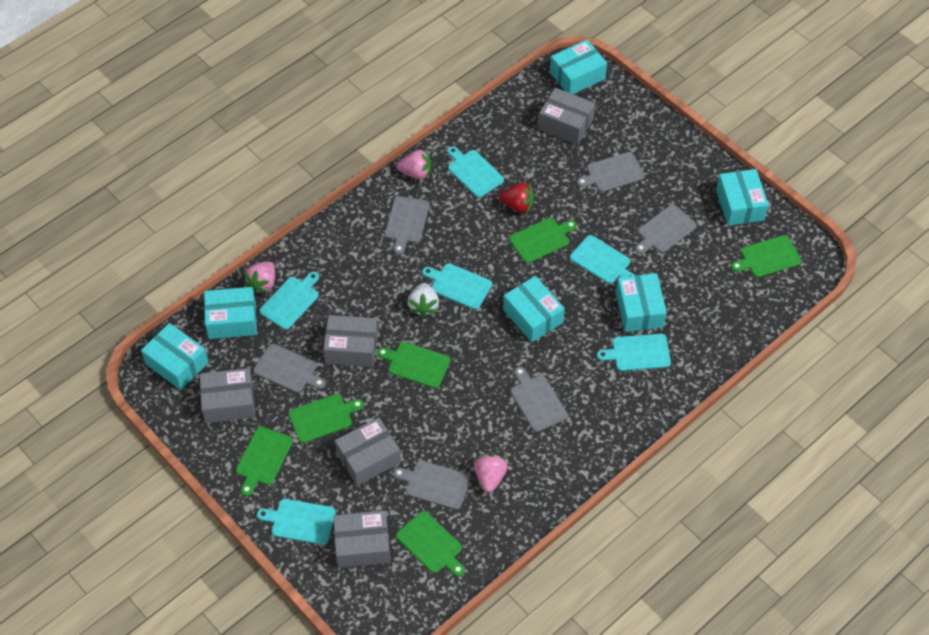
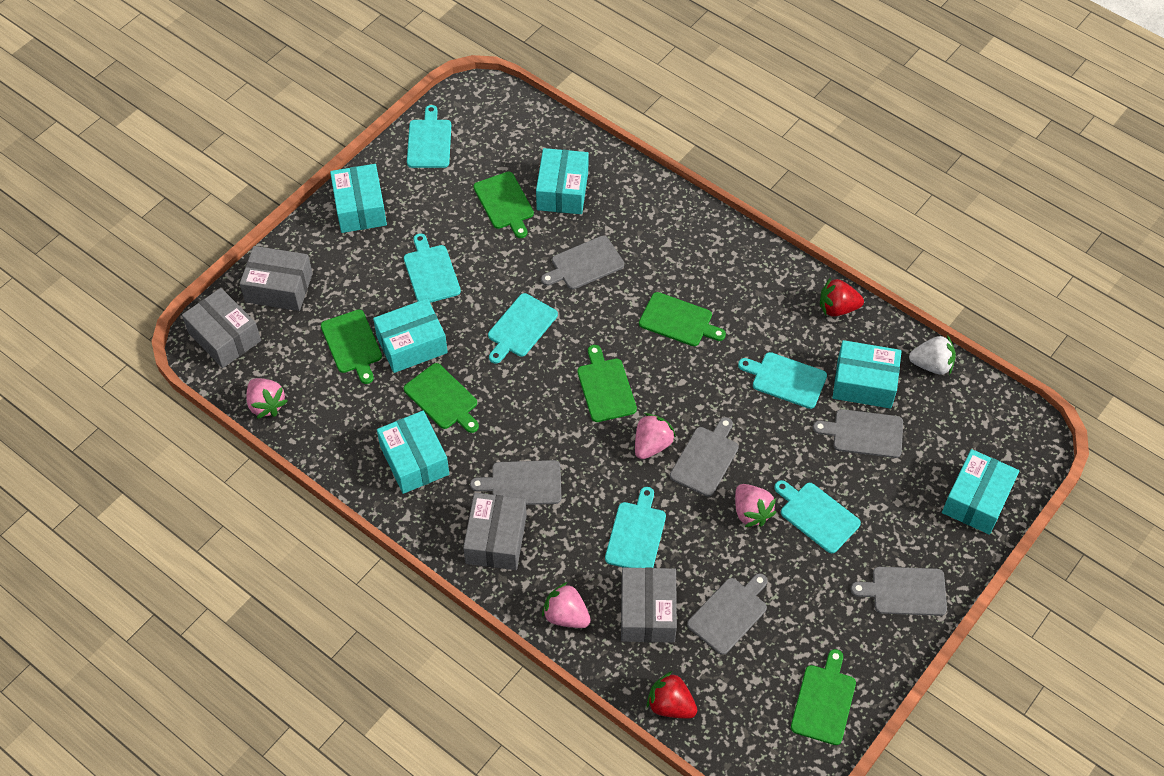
grey box: [200,368,255,423] [323,315,378,367] [333,511,391,568] [335,417,401,486] [538,88,595,145] = 5 -> [182,288,261,368] [240,246,313,311] [463,493,527,570] [621,568,677,643] = 4
pink strawberry: [244,262,275,294] [397,148,431,179] [474,453,508,493] = 3 -> [246,378,287,419] [542,582,591,628] [635,413,676,459] [735,484,776,527] = 4
red strawberry: [499,183,534,213] = 1 -> [647,671,697,719] [820,277,864,317] = 2

